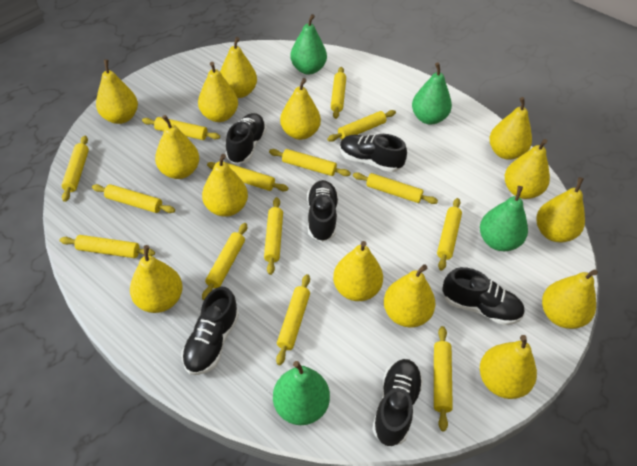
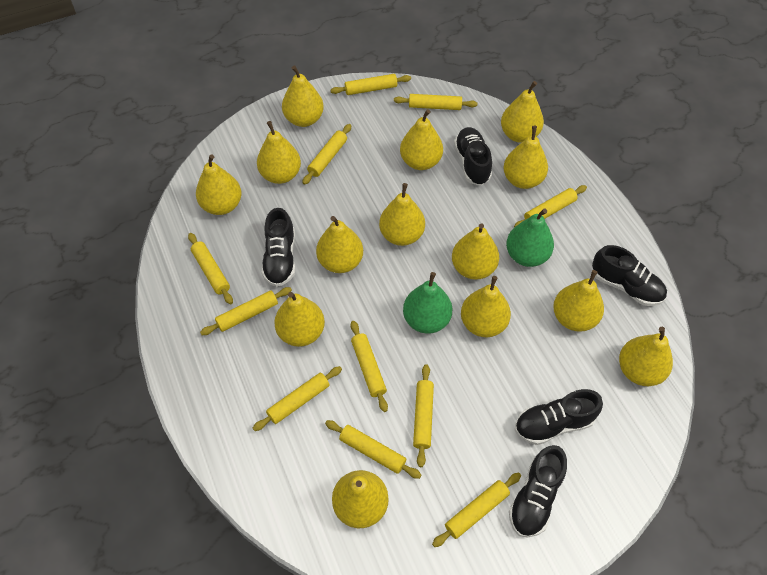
black shoe: [182,287,239,375] [225,113,267,164] [307,180,338,242] [340,134,407,172] [372,359,423,446] [443,267,525,325] = 6 -> [261,208,295,287] [454,127,492,186] [509,445,567,538] [515,389,603,445] [592,245,667,306] = 5
green pear: [273,361,330,425] [290,14,327,75] [412,63,452,124] [480,186,528,251] = 4 -> [403,272,452,334] [506,209,554,267] = 2
yellow rolling pin: [60,235,155,258] [61,136,89,202] [92,184,175,213] [142,117,220,140] [202,223,247,300] [207,162,288,191] [264,197,283,275] [269,149,351,176] [276,274,310,365] [327,110,396,142] [331,67,346,119] [353,172,438,204] [434,326,453,432] [437,198,462,271] = 14 -> [188,233,233,304] [200,287,292,335] [253,366,342,431] [302,124,351,185] [325,420,421,479] [330,74,411,95] [350,321,388,412] [394,94,477,110] [413,364,434,467] [432,473,521,547] [514,185,587,228] = 11

